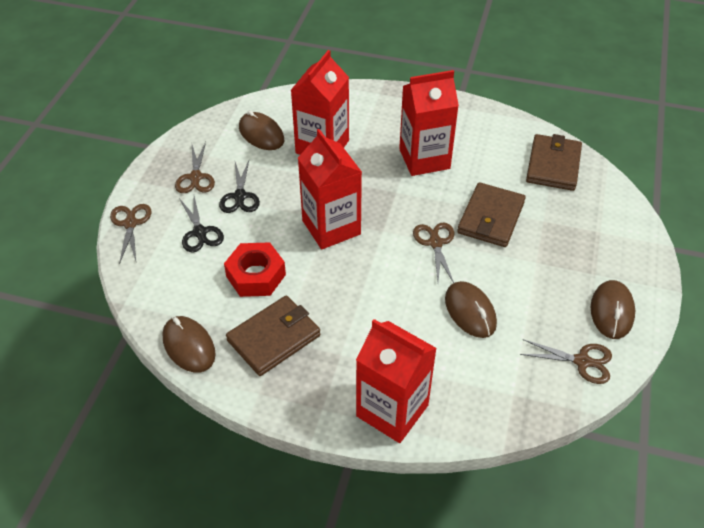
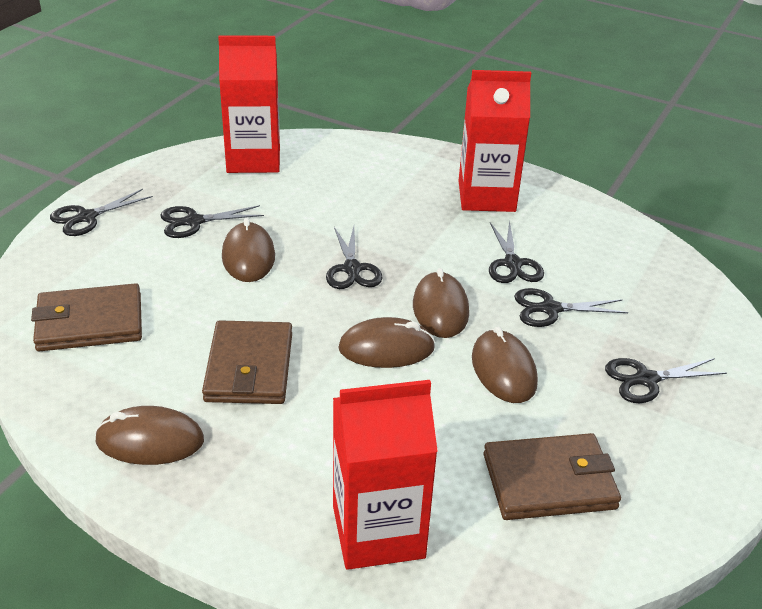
black scissors: [179,196,224,252] [219,161,260,213] = 2 -> [50,189,153,236] [161,205,264,238] [326,226,382,289] [489,220,544,283] [514,288,628,327] [605,358,727,403] = 6
brown mouse: [162,316,216,373] [239,110,284,150] [445,281,497,338] [591,280,635,339] = 4 -> [95,406,204,465] [222,218,275,282] [338,317,435,368] [413,268,469,338] [472,327,538,403] = 5
brown scissors: [110,204,151,264] [175,142,215,193] [413,223,454,283] [520,339,612,384] = 4 -> none = 0
red carton: [291,50,349,155] [298,129,362,249] [356,319,437,443] [399,70,459,176] = 4 -> [218,36,280,173] [333,380,438,570] [459,70,531,212] = 3
red nut: [224,242,286,297] = 1 -> none = 0

